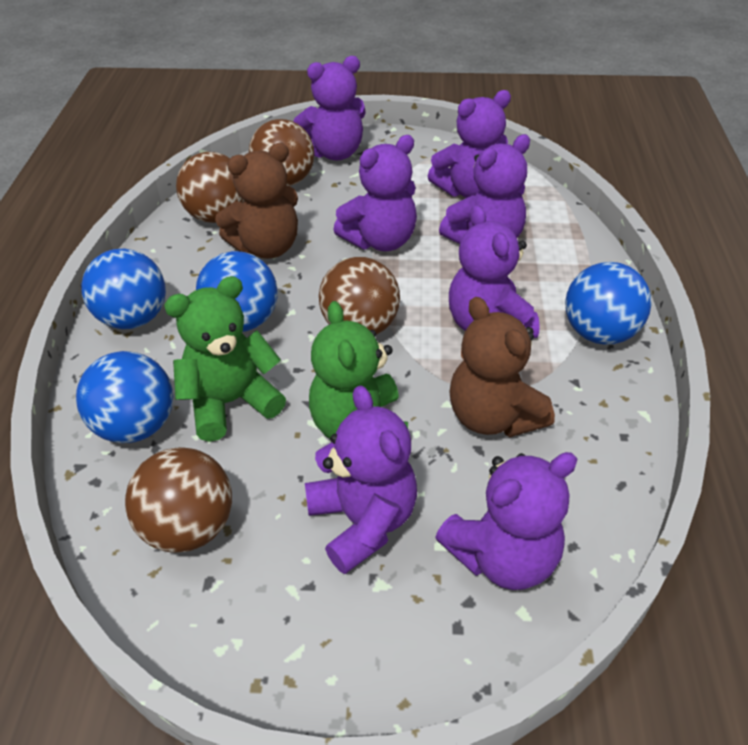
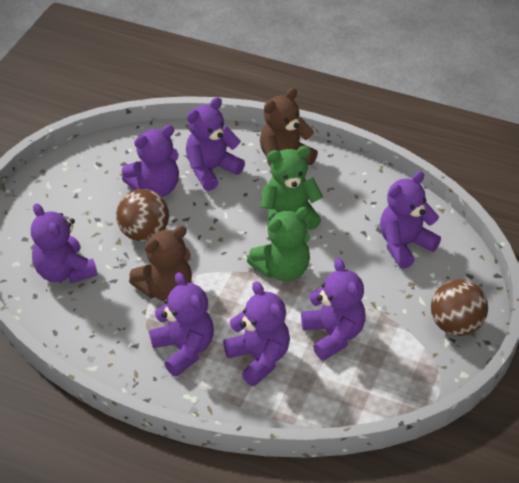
blue ball: [76,351,173,443] [81,249,166,329] [196,251,278,332] [565,262,652,345] = 4 -> none = 0
brown ball: [125,447,232,553] [176,152,245,223] [249,119,314,186] [319,257,400,335] = 4 -> [116,189,169,242] [431,279,488,336] = 2

